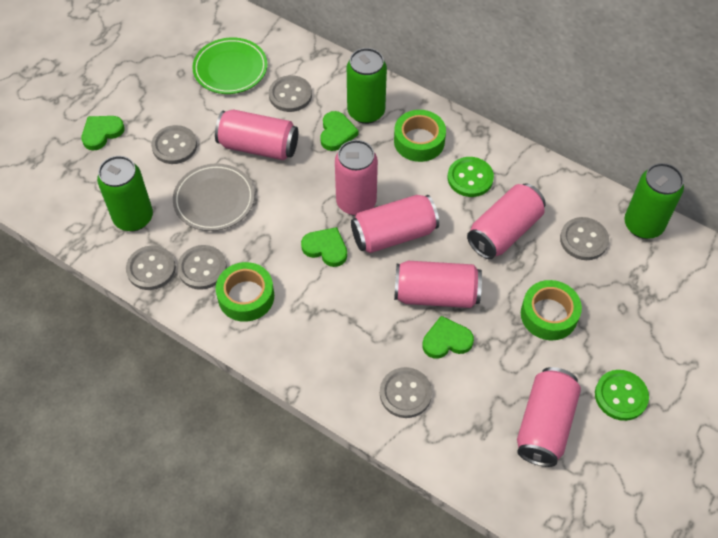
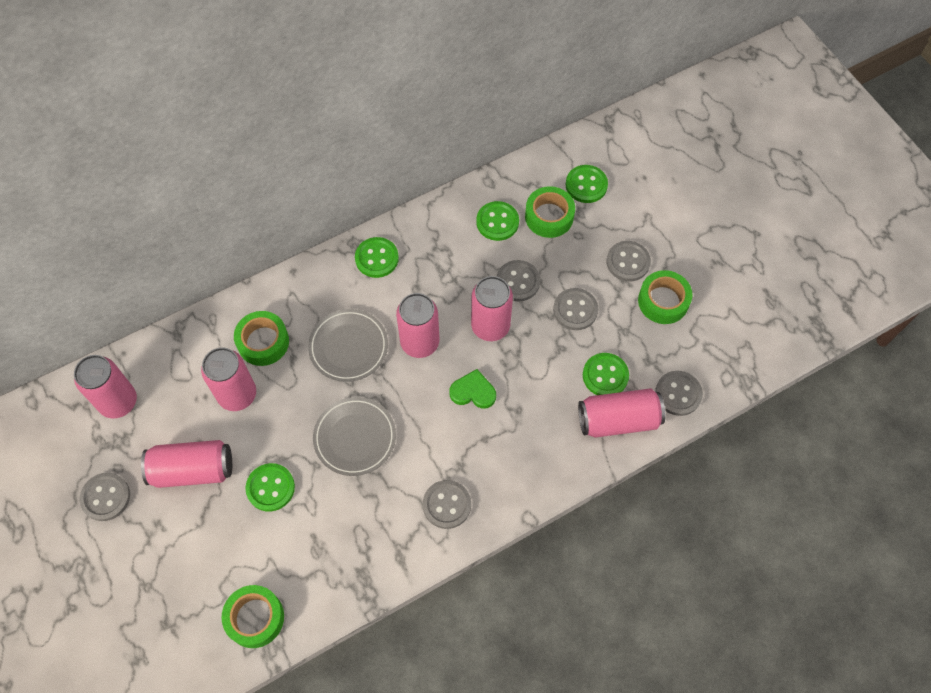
green button: [448,157,494,197] [595,370,649,421] = 2 -> [245,463,295,512] [355,237,399,278] [476,201,519,241] [566,165,608,203] [583,353,629,395] = 5
green can: [97,156,153,231] [347,48,387,124] [624,163,684,239] = 3 -> none = 0
green heart: [81,116,125,150] [301,227,347,267] [320,111,359,151] [422,316,474,359] = 4 -> [450,369,496,409] = 1
green plate: [192,38,268,94] = 1 -> none = 0
green tape: [216,262,274,322] [394,110,446,162] [521,280,582,340] = 3 -> [221,585,284,648] [234,311,289,366] [525,186,575,238] [638,270,693,324] = 4
grey plate: [173,163,255,231] = 1 -> [308,309,388,382] [313,397,396,476] = 2

